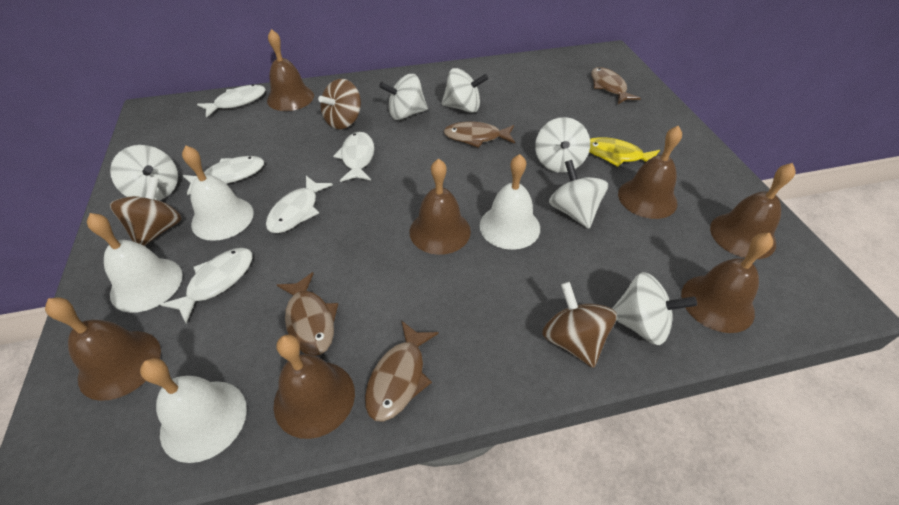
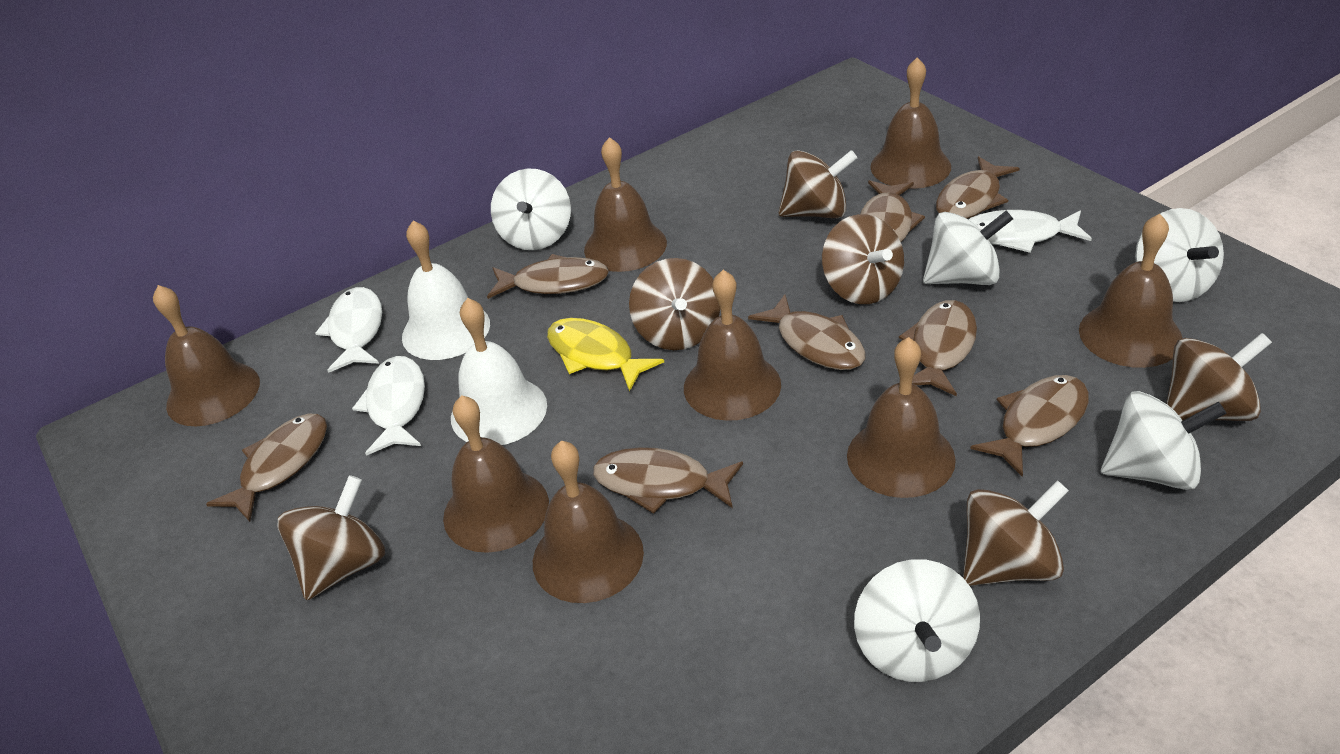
brown bell: [45,298,161,401] [267,29,314,111] [274,335,355,439] [410,158,471,255] [618,125,682,219] [681,233,773,333] [710,163,796,259] = 7 -> [153,285,260,426] [443,395,549,553] [533,441,644,603] [584,137,667,272] [684,270,781,421] [847,337,956,498] [870,57,951,189] [1079,214,1183,368] = 8
brown fish: [277,272,338,356] [365,321,439,422] [444,121,515,148] [591,67,641,104] = 4 -> [206,413,327,522] [487,254,609,299] [593,447,743,514] [748,294,866,370] [860,180,925,242] [899,300,977,396] [936,156,1020,219] [970,375,1089,477] = 8
brown spinning top: [110,177,182,246] [318,79,361,129] [542,282,617,368] = 3 -> [278,475,385,600] [629,258,720,350] [778,150,857,218] [822,214,904,304] [963,480,1069,586] [1166,333,1272,421] = 6
white bell: [87,213,182,313] [140,358,247,463] [182,146,254,241] [480,154,540,250] = 4 -> [402,220,490,360] [451,298,547,445] = 2
white fish: [160,248,252,323] [183,156,264,195] [197,84,266,118] [266,176,333,233] [333,132,374,182] = 5 -> [315,287,382,373] [352,356,425,456] [968,210,1092,253] = 3
white spinning top: [110,145,178,201] [379,74,428,120] [441,68,489,113] [535,117,590,173] [549,160,608,229] [612,272,697,345] = 6 -> [491,169,571,250] [854,559,980,682] [923,211,1013,285] [1101,391,1227,490] [1135,208,1224,302] = 5

